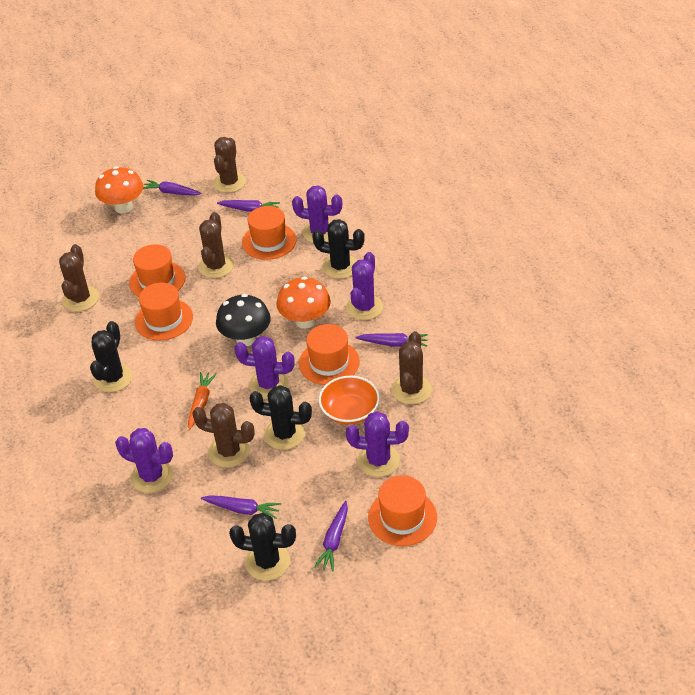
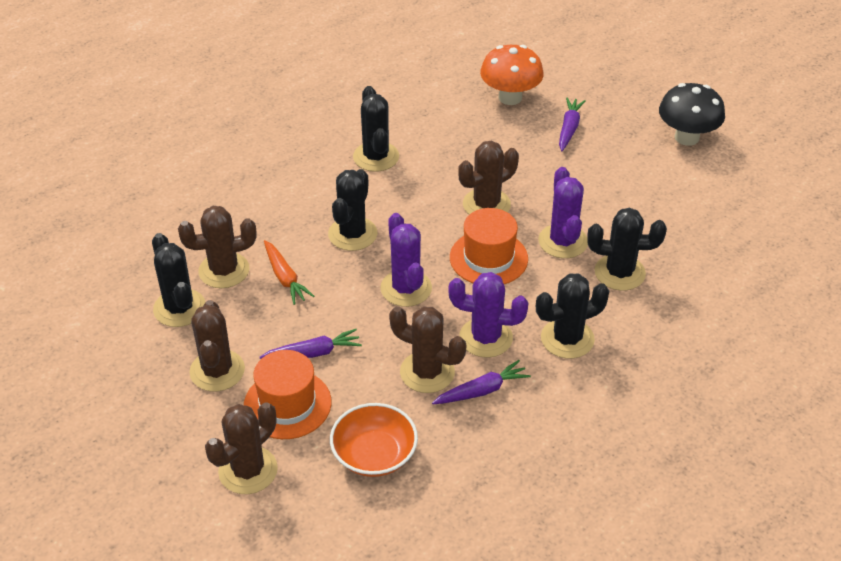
black cactus: [90,321,133,392] [229,513,296,581] [249,385,312,450] [312,219,365,279] = 4 -> [152,233,206,327] [328,169,377,251] [353,86,399,172] [536,273,609,359] [587,208,667,291] = 5
orange hat: [129,244,185,297] [135,283,193,341] [242,206,296,260] [299,324,360,385] [368,475,437,546] = 5 -> [244,350,331,439] [450,208,528,284] = 2
orange mushroom: [95,166,143,214] [276,277,331,329] = 2 -> [480,45,544,105] = 1
purple cactus: [115,428,173,493] [234,336,295,399] [292,186,342,243] [346,252,383,320] [346,411,409,477] = 5 -> [380,213,432,307] [448,272,528,358] [538,167,588,258] = 3
purple carrot: [143,180,202,196] [201,495,281,519] [217,200,280,212] [314,501,348,571] [356,333,428,347] = 5 -> [260,329,362,359] [432,360,531,404] [559,98,586,151] = 3

